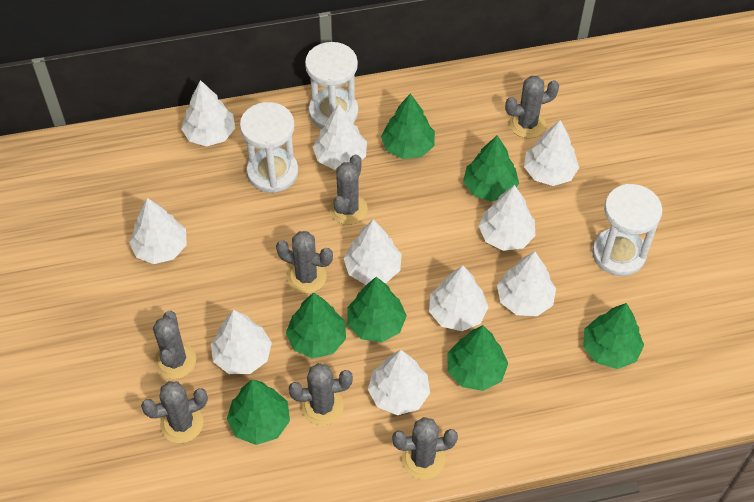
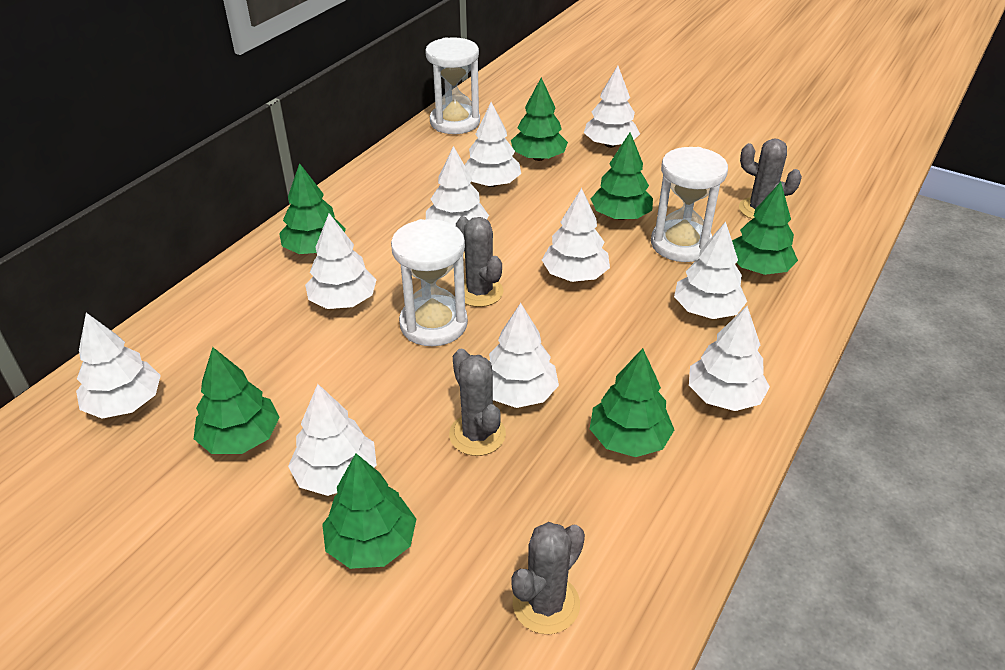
grey cactus: [141,381,208,443] [153,311,196,379] [276,231,333,294] [289,363,353,426] [329,155,368,225] [392,417,458,479] [505,76,559,138] = 7 -> [449,349,506,456] [456,216,503,307] [511,522,585,634] [739,139,802,219] = 4

